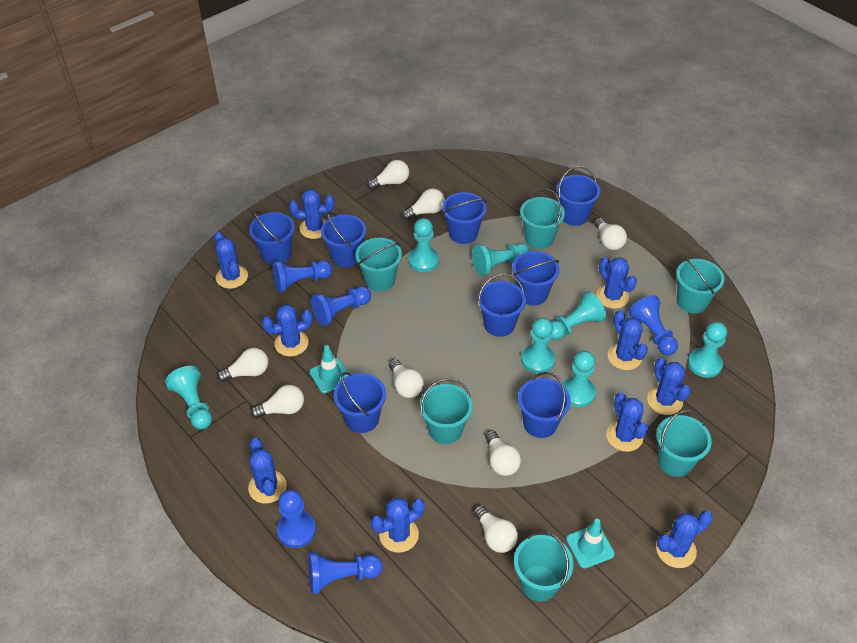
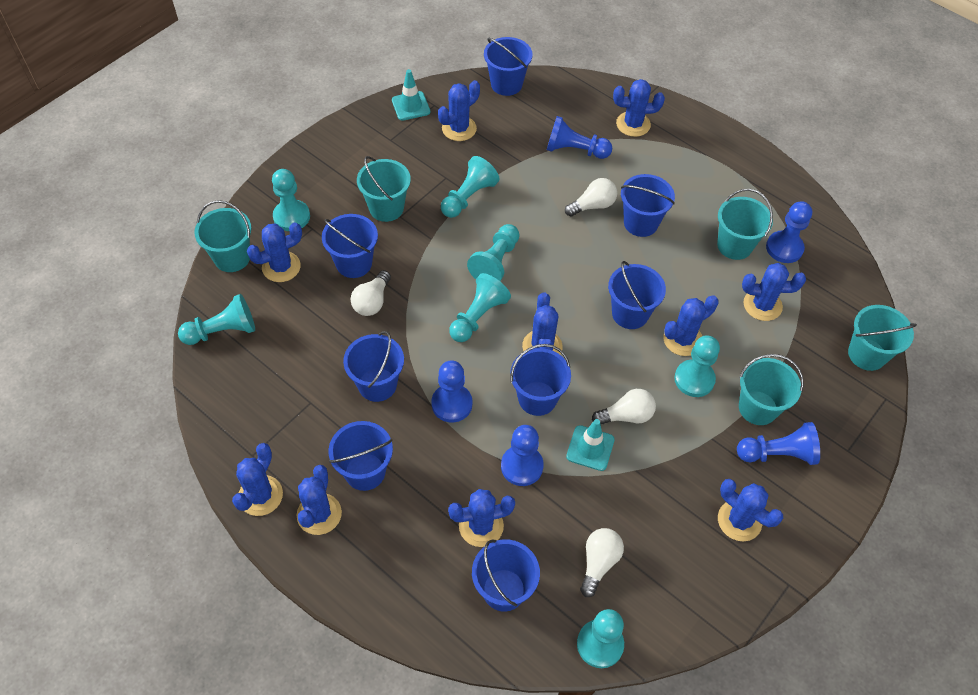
turquoise bucket: [356,238,402,291] [420,378,473,444] [514,530,574,602] [520,189,565,249] [657,410,712,477] [676,257,725,313] = 6 -> [194,200,251,272] [357,156,411,222] [717,189,773,260] [739,354,804,425] [848,305,917,371] = 5
white light bulb: [217,348,268,382] [251,385,304,418] [367,160,409,190] [389,359,424,398] [402,188,445,220] [473,505,518,553] [485,430,521,476] [594,218,627,250] = 8 -> [351,270,391,316] [565,178,617,217] [580,528,624,597] [592,389,656,424] = 4

